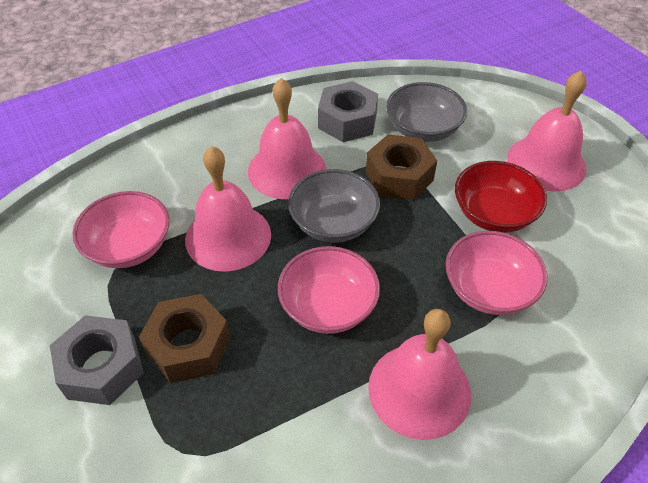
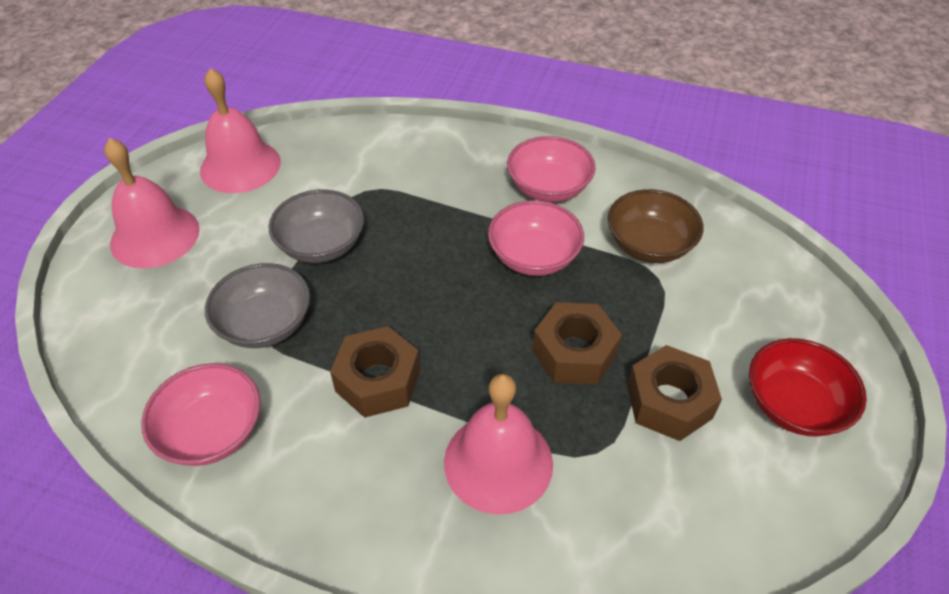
brown bowl: none = 0 -> [608,189,703,263] = 1
brown nut: [139,294,230,383] [366,134,437,200] = 2 -> [330,326,420,418] [532,302,622,385] [627,345,722,441] = 3
grey nut: [50,315,144,405] [318,81,378,142] = 2 -> none = 0
pink bell: [185,146,271,272] [248,78,326,199] [368,309,471,440] [507,71,587,192] = 4 -> [104,138,200,269] [200,68,281,193] [444,374,553,515] = 3

